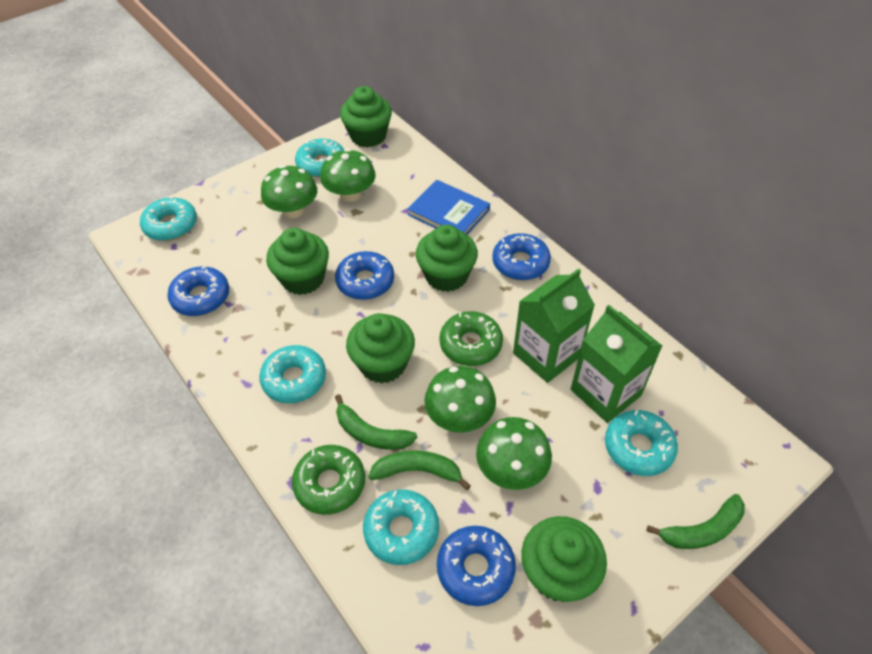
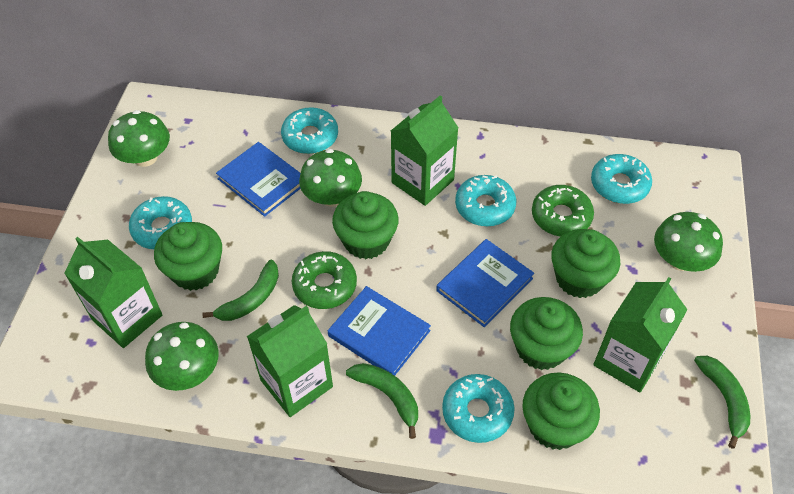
blue book: [407,180,490,235] = 1 -> [216,142,301,217] [328,286,431,376] [436,239,534,327] = 3
blue donut: [167,265,229,316] [335,251,394,300] [437,526,516,606] [492,233,551,280] = 4 -> none = 0
green carton: [513,269,595,383] [571,305,662,423] = 2 -> [64,237,162,348] [247,305,333,417] [391,95,459,206] [593,277,688,392] = 4

